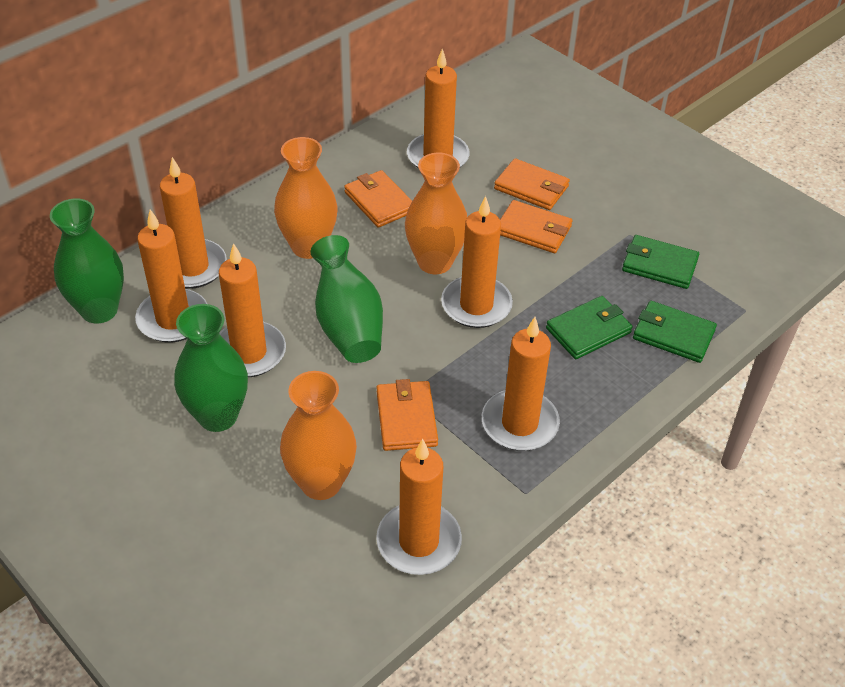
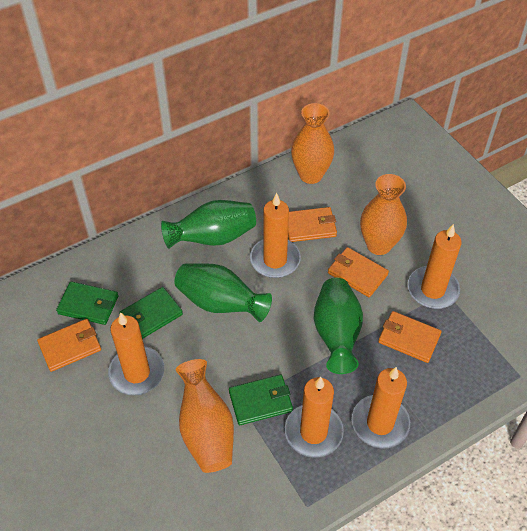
orange candle: [135,209,207,343] [160,157,227,289] [219,243,286,377] [376,439,462,575] [407,49,470,169] [441,196,513,328] [482,317,560,451] = 7 -> [108,312,165,396] [250,193,301,278] [285,377,344,458] [352,367,410,449] [408,224,462,309] = 5

